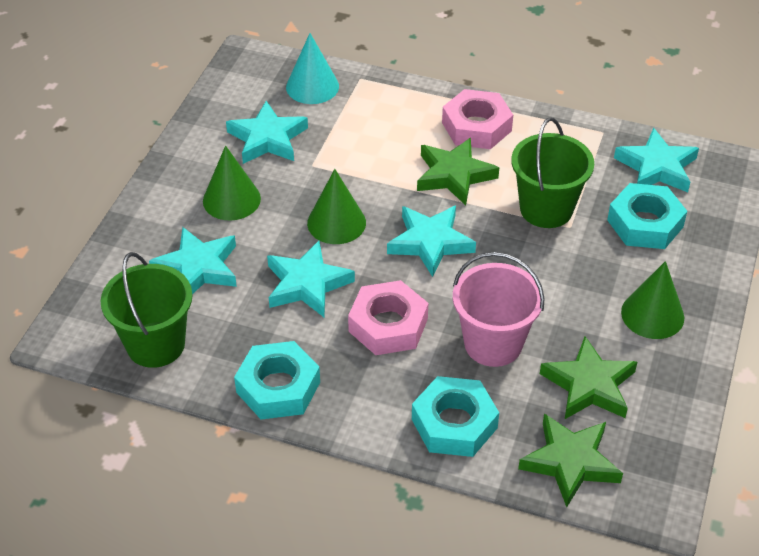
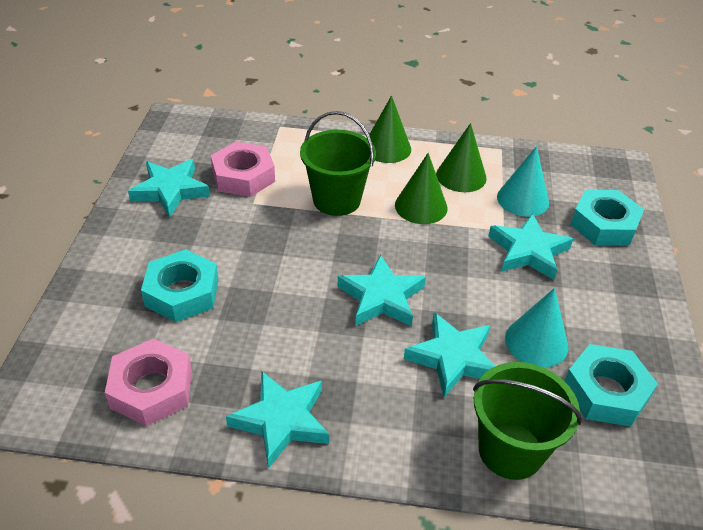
green star: [417,138,499,205] [518,414,623,507] [540,336,637,419] = 3 -> none = 0
pink bucket: [453,252,545,367] = 1 -> none = 0
turquoise cone: [286,33,339,104] = 1 -> [497,146,549,217] [505,288,568,367] = 2

